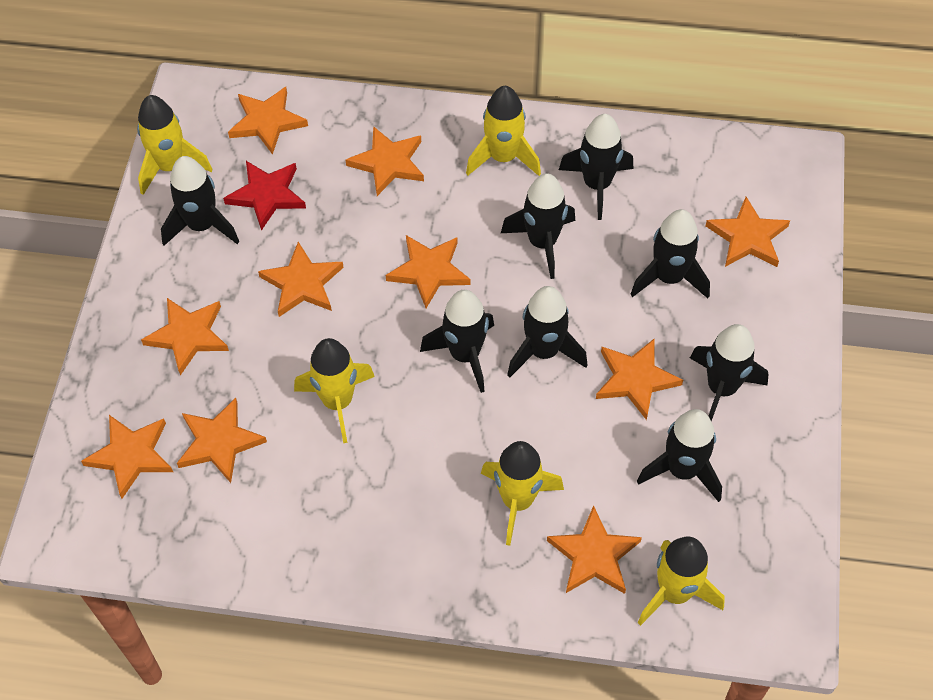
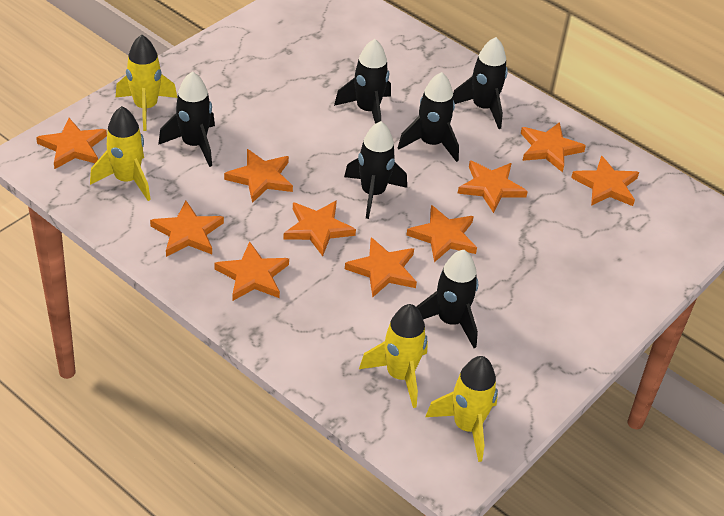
black rocket: [161,156,239,246] [420,290,494,393] [501,173,575,279] [507,286,587,378] [559,114,633,220] [630,209,710,298] [637,409,722,502] [690,324,769,421] = 8 -> [158,71,215,167] [334,39,391,124] [344,121,407,219] [398,72,459,162] [416,250,478,348] [453,37,508,129] = 6
red star: [223,161,306,231] = 1 -> none = 0
yellow rocket: [137,95,213,195] [294,338,375,443] [466,86,541,176] [481,441,564,546] [638,537,725,626] = 5 -> [90,106,151,201] [116,34,177,131] [359,304,428,408] [426,356,498,462] = 4

